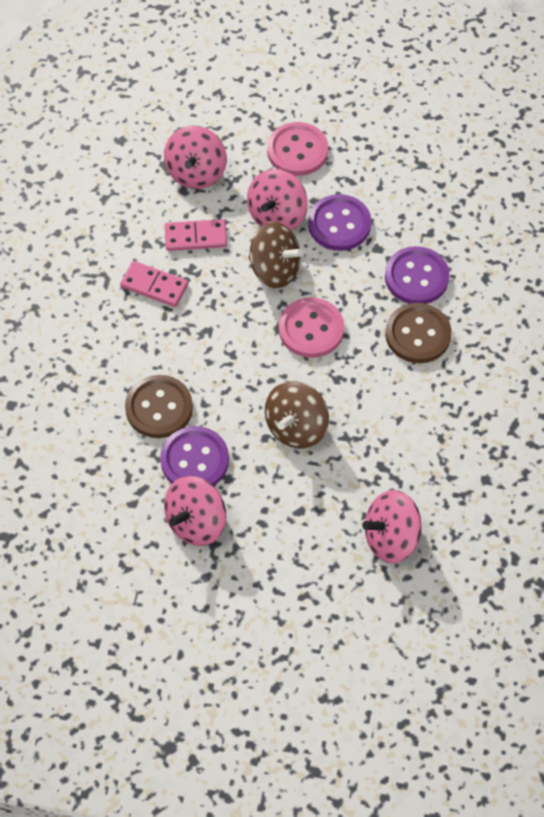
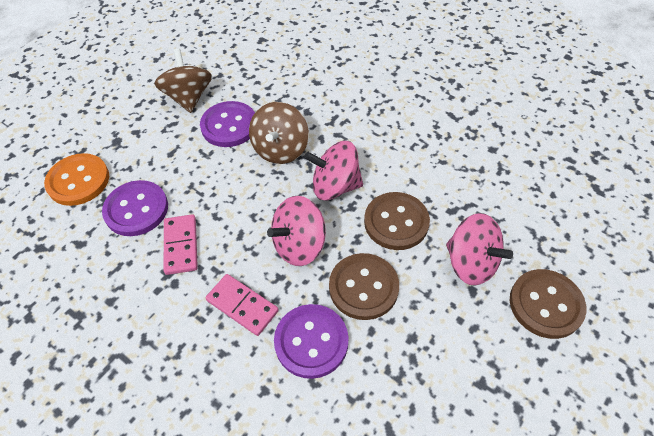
brown button: [125,375,193,438] [385,303,452,363] = 2 -> [329,253,399,320] [364,192,430,250] [510,269,586,339] = 3
orange button: none = 0 -> [44,153,109,206] = 1
pink button: [267,122,328,176] [279,297,344,358] = 2 -> none = 0
pink spinning top: [164,126,227,189] [164,476,226,546] [247,169,308,231] [362,490,422,563] = 4 -> [267,196,326,266] [304,141,363,200] [446,213,513,285] = 3

